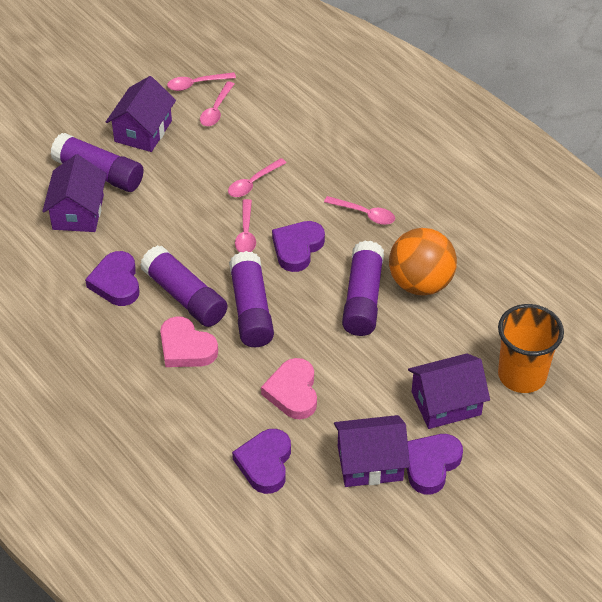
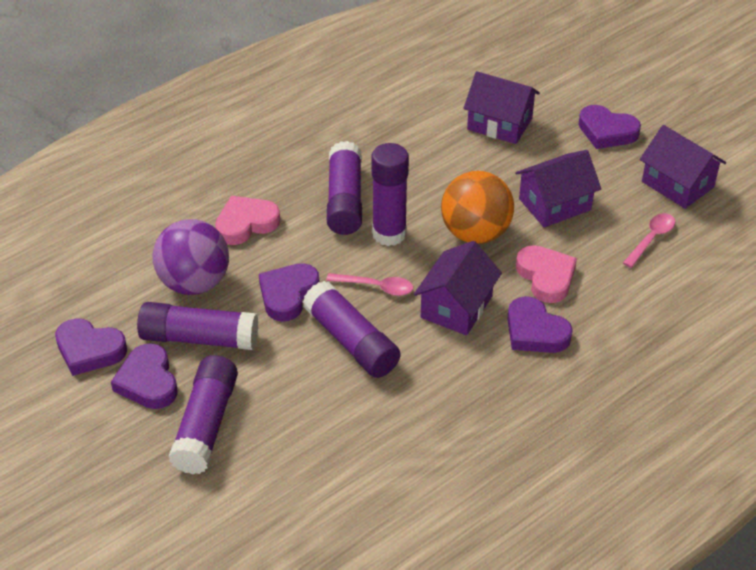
orange cup: [498,304,564,393] = 1 -> none = 0
pink spoon: [167,72,236,91] [200,81,234,126] [228,158,287,197] [235,199,256,252] [324,196,395,225] = 5 -> [326,273,413,296] [623,213,675,268] = 2
purple ball: none = 0 -> [152,219,229,295] = 1
purple glue stick: [51,133,144,192] [140,245,228,327] [229,251,274,347] [342,241,384,336] = 4 -> [137,302,258,350] [169,355,238,474] [303,281,400,378] [327,141,362,235] [371,143,409,246] = 5
purple heart: [85,251,140,306] [232,429,291,494] [272,221,325,272] [407,434,463,495] = 4 -> [55,318,127,376] [111,343,177,409] [259,263,319,321] [507,296,573,353] [579,105,641,149] = 5

